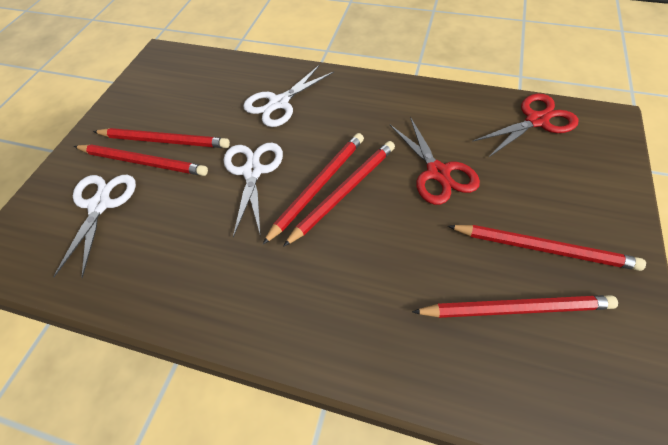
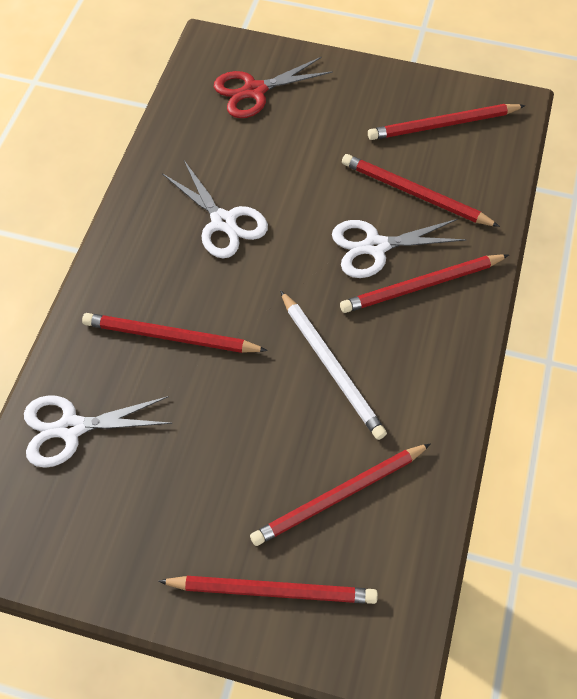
red scissors: [390,117,480,205] [472,94,578,158] = 2 -> [214,57,333,118] = 1
white pencil: none = 0 -> [280,290,387,440] = 1

